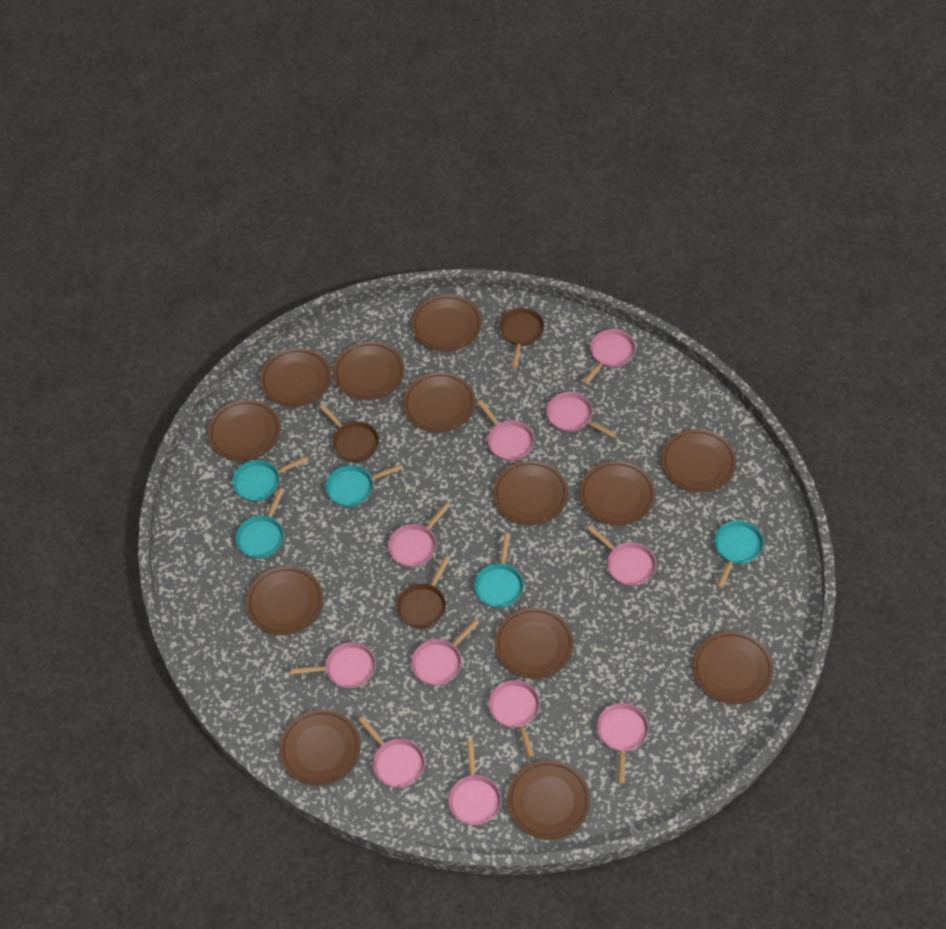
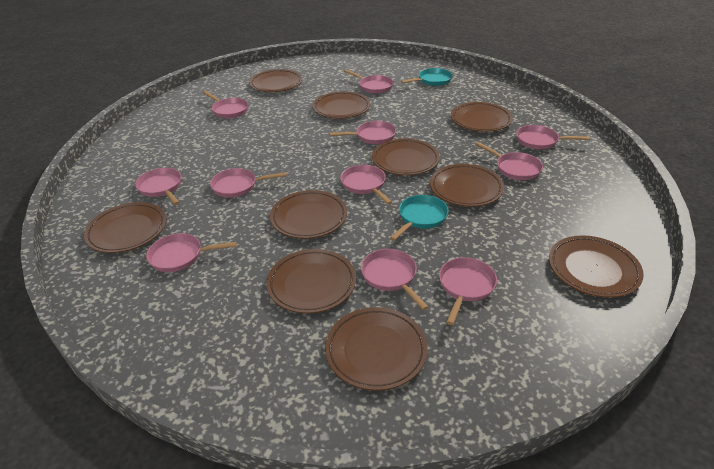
brown pan: [319,404,379,462] [397,556,450,629] [500,308,544,368] = 3 -> none = 0
brown plate: [208,400,281,461] [246,566,324,635] [260,348,332,407] [279,709,361,786] [333,341,405,400] [403,372,476,433] [412,294,482,352] [493,461,568,525] [495,607,574,679] [507,760,590,839] [580,461,655,526] [662,429,737,493] [693,631,774,704] = 13 -> [84,202,167,253] [249,69,302,92] [267,249,356,314] [270,190,347,239] [313,91,370,119] [325,307,427,391] [372,139,440,175] [430,164,504,207] [451,102,513,132] [549,235,644,298] = 10
turquoise pan: [233,456,309,502] [236,488,284,559] [326,464,403,507] [475,533,524,608] [715,520,764,588] = 5 -> [390,195,449,241] [401,68,453,86] = 2

